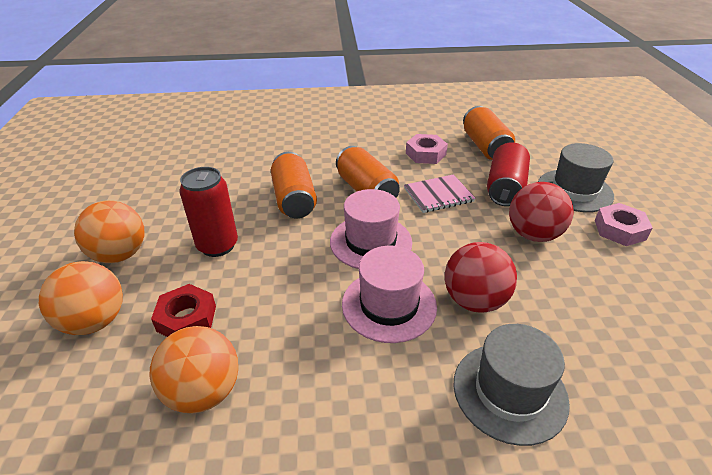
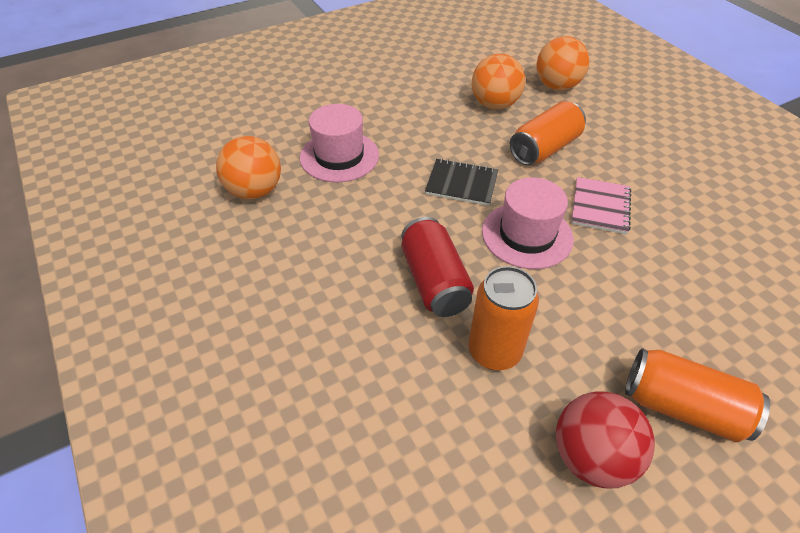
black notebook: none = 0 -> [425,159,498,206] = 1
grey hat: [453,324,570,446] [538,143,614,212] = 2 -> none = 0
pink nut: [406,134,448,164] [595,203,652,246] = 2 -> none = 0
red ball: [445,242,517,312] [509,182,574,242] = 2 -> [556,391,655,488] = 1
red can: [179,167,238,257] [487,142,530,206] = 2 -> [402,217,474,317] = 1
red nut: [151,284,216,337] = 1 -> none = 0

